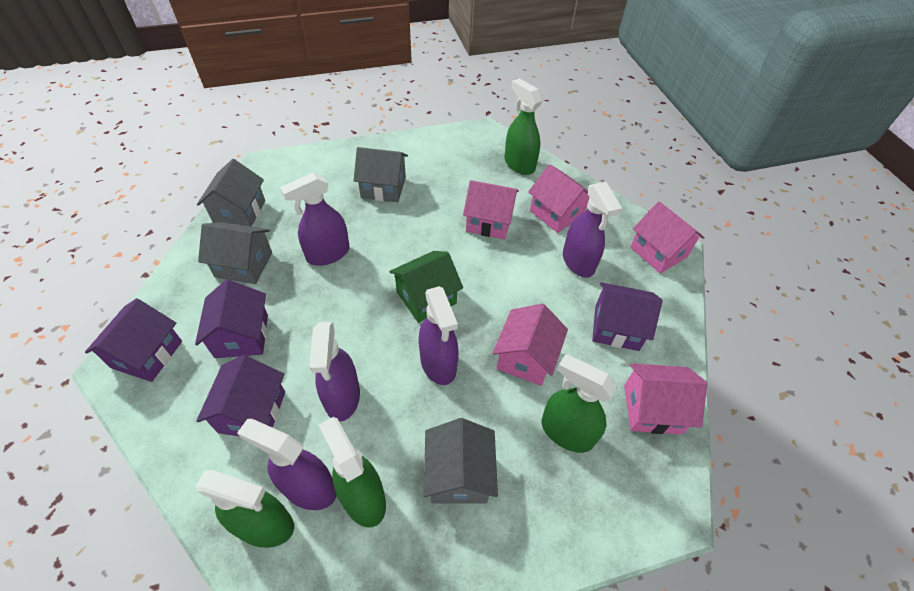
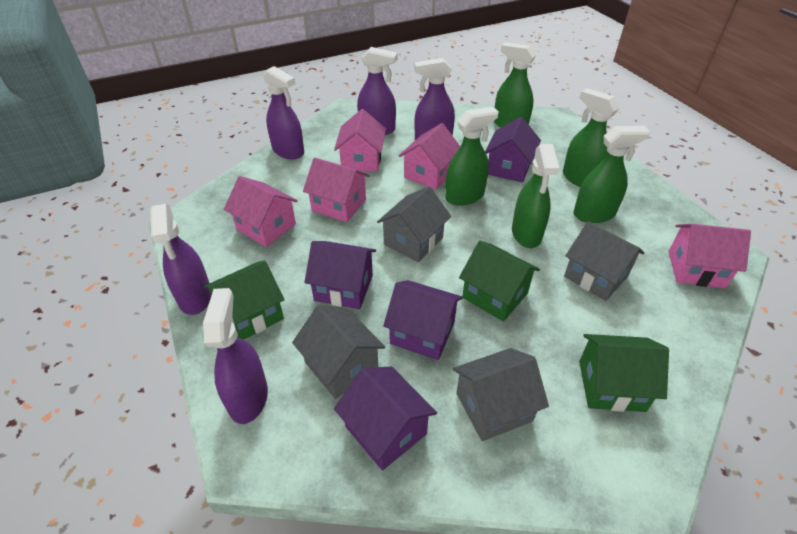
green house: [389,251,463,323] = 1 -> [204,260,285,340] [459,241,540,321] [579,334,669,412] = 3
green spray bottle: [195,470,294,548] [319,417,386,527] [504,78,543,175] [542,354,617,453] = 4 -> [445,107,499,206] [494,42,536,128] [512,144,559,248] [563,88,619,187] [573,126,651,223] = 5

